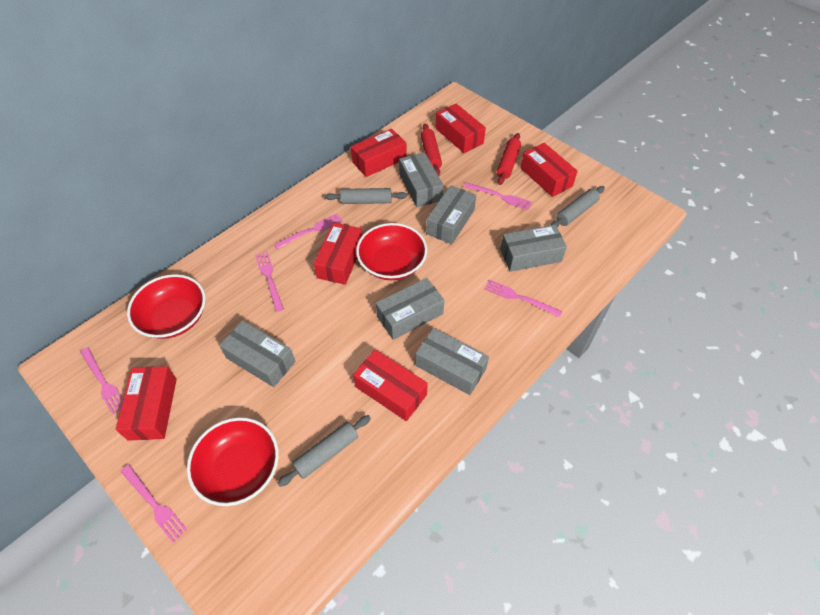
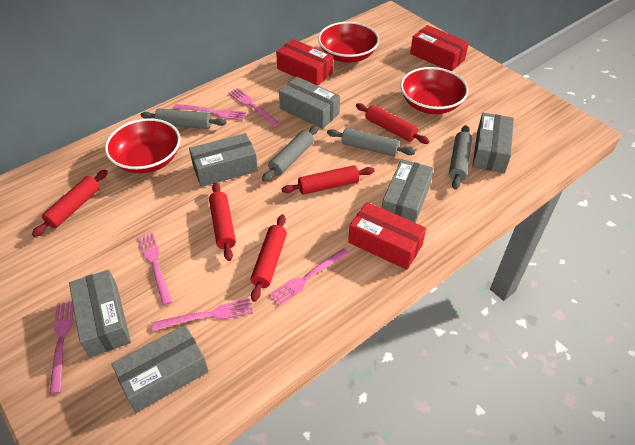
grey rolling pin: [277,415,371,487] [325,188,407,204] [551,186,605,228] = 3 -> [141,108,226,129] [262,126,319,181] [327,128,415,156] [449,125,472,190] = 4
red box: [116,366,177,441] [314,222,362,285] [351,129,406,177] [353,349,428,421] [435,103,486,153] [520,143,578,197] = 6 -> [276,39,333,86] [348,202,426,270] [410,25,469,71] = 3
red rolling pin: [421,124,442,176] [497,133,521,185] = 2 -> [32,169,108,237] [209,183,236,261] [250,215,287,302] [282,165,375,195] [356,103,429,144] = 5

